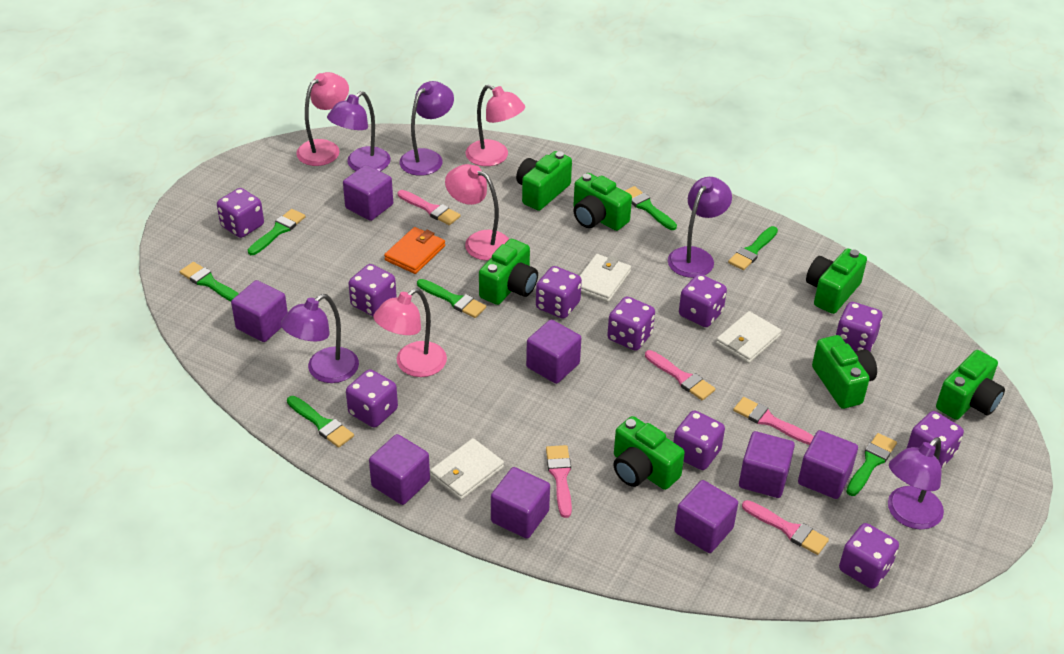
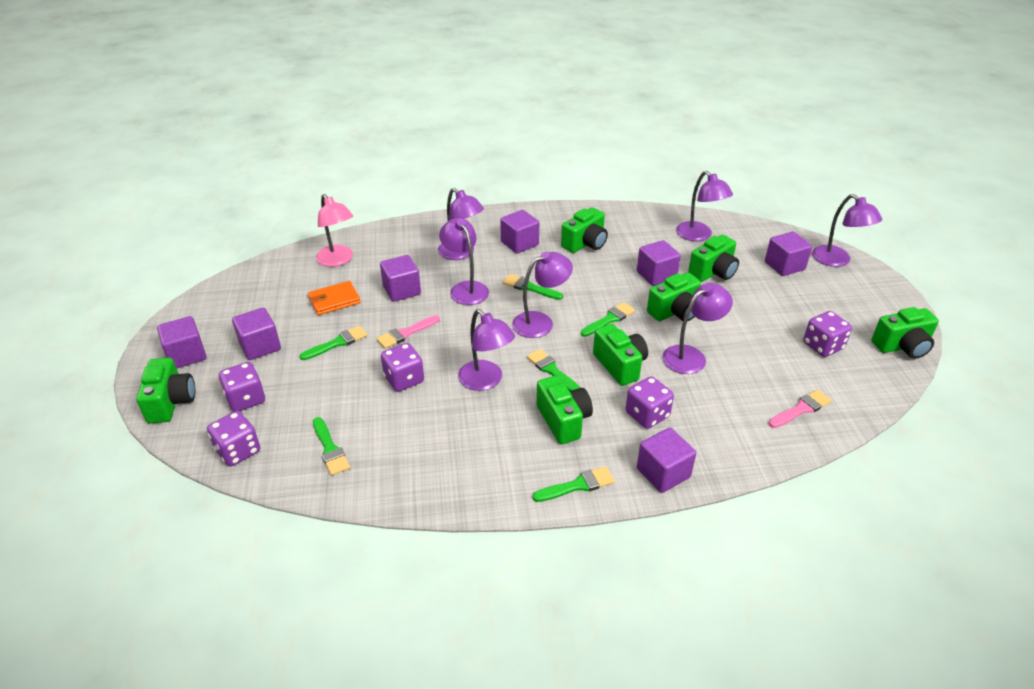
green brush: [180,262,239,301] [248,209,306,255] [287,396,354,448] [417,279,486,318] [625,186,677,230] [728,226,778,270] [846,433,897,496] = 7 -> [300,326,367,360] [313,417,350,476] [503,274,563,300] [527,349,580,391] [532,466,615,502] [581,302,635,337] = 6
pink brush: [398,190,461,225] [546,445,572,518] [645,350,715,400] [733,397,814,445] [742,500,829,555] = 5 -> [376,315,440,349] [769,390,832,428] = 2
pink lamp: [296,72,349,166] [373,288,447,377] [445,164,509,261] [466,84,525,166] = 4 -> [316,194,353,267] = 1
purple cube: [231,280,288,342] [343,165,393,221] [369,434,430,505] [491,467,550,539] [526,319,581,384] [674,480,738,553] [739,431,795,498] [798,430,858,499] = 8 -> [157,316,207,368] [232,308,281,360] [380,255,421,302] [500,210,539,253] [637,240,681,286] [637,428,696,493] [765,231,812,276] = 7
purple dice: [217,188,264,238] [346,369,398,428] [348,264,397,316] [536,266,582,319] [607,296,655,351] [673,410,725,470] [679,274,727,327] [836,302,882,352] [839,523,899,589] [906,411,964,468] = 10 -> [207,411,260,466] [219,362,265,412] [381,343,424,392] [626,376,674,429] [803,311,852,357] = 5
purple lamp: [281,294,359,383] [327,91,391,171] [399,81,454,176] [668,177,732,278] [888,437,944,530] = 5 -> [438,188,484,260] [439,218,489,305] [458,309,515,391] [512,252,573,338] [662,283,733,374] [676,171,733,241] [812,194,882,267] = 7
white wallet: [430,438,504,500] [580,254,631,302] [716,311,781,363] = 3 -> none = 0

